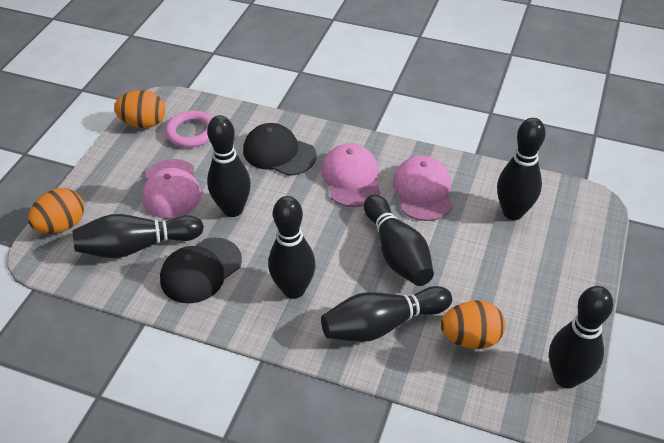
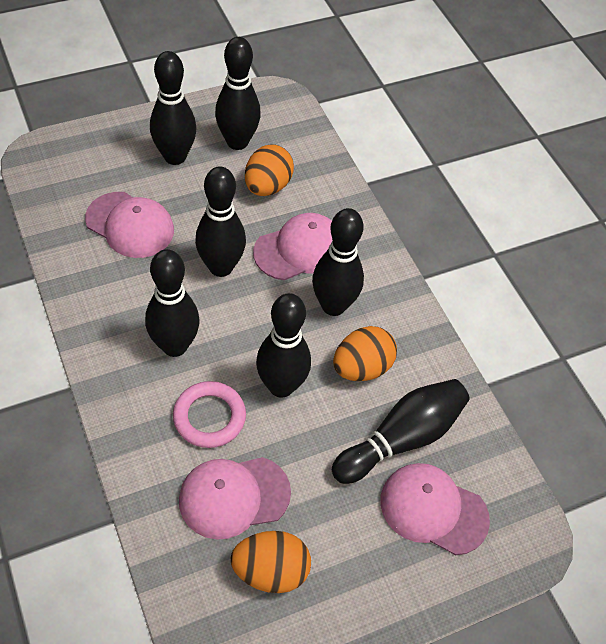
black cap: [160,238,242,303] [243,123,317,176] = 2 -> none = 0
pink cap: [142,159,201,218] [321,143,380,207] [393,155,452,221] = 3 -> [85,192,174,258] [179,457,291,540] [253,213,332,280] [380,463,490,555] = 4

